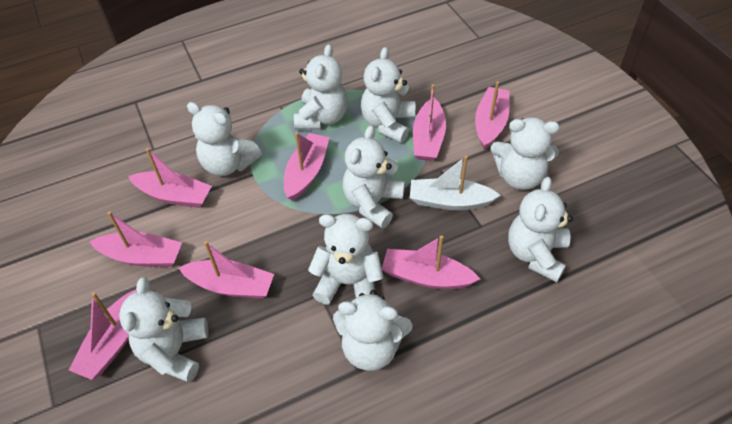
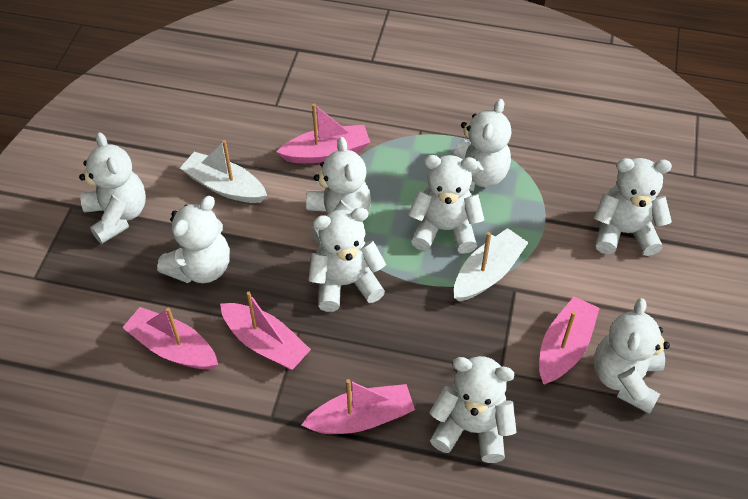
pink boat: [69,290,137,380] [89,211,182,267] [128,148,212,208] [179,241,274,299] [284,132,330,201] [382,235,480,289] [413,84,446,161] [475,81,509,149] = 8 -> [122,307,218,369] [220,292,311,370] [277,104,370,163] [302,379,415,434] [539,296,600,385] = 5
white boat: [410,156,501,210] = 1 -> [180,140,267,203] [454,228,529,302] = 2

